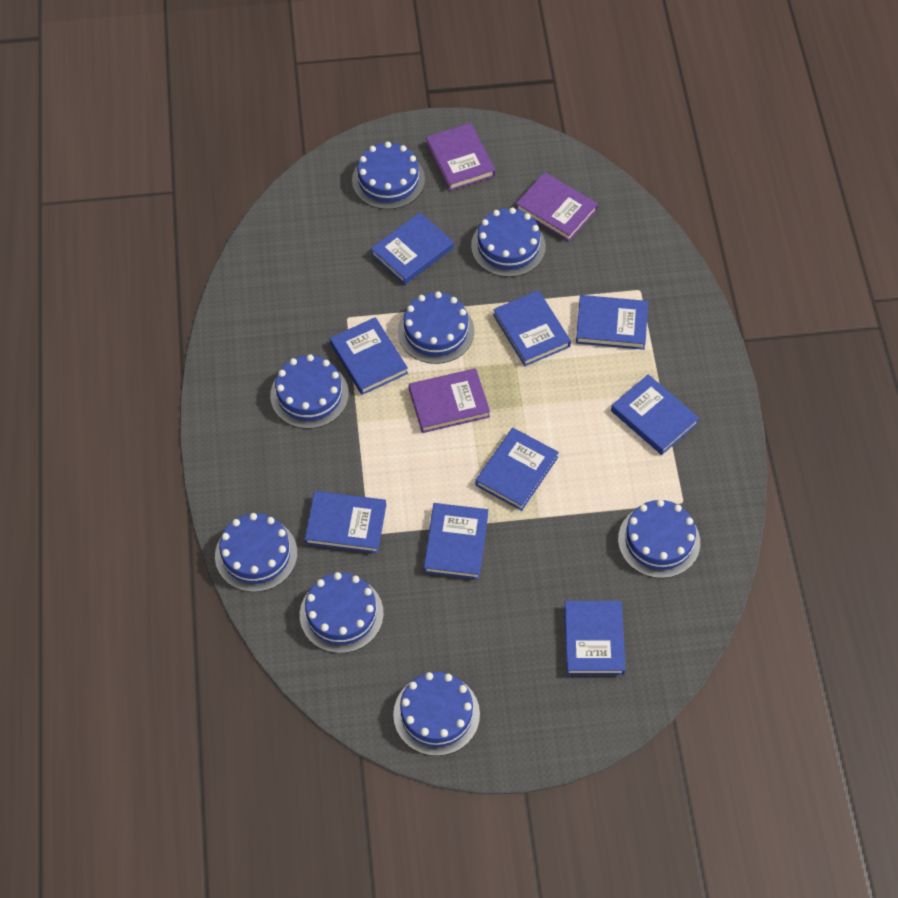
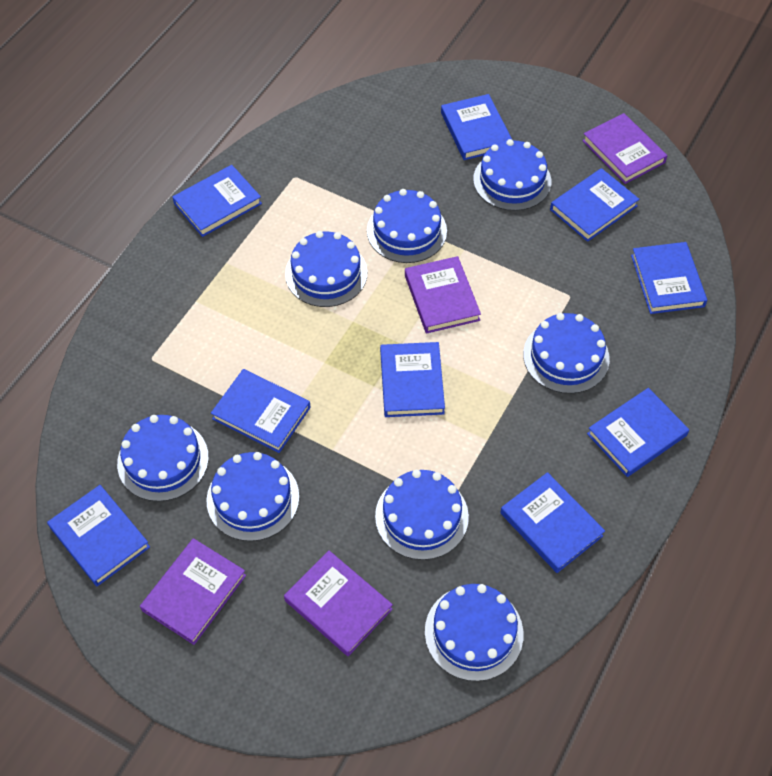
purple book: [409,368,490,433] [426,123,495,191] [516,172,598,241] = 3 -> [140,538,246,645] [284,550,393,656] [405,256,481,334] [582,113,667,184] = 4

